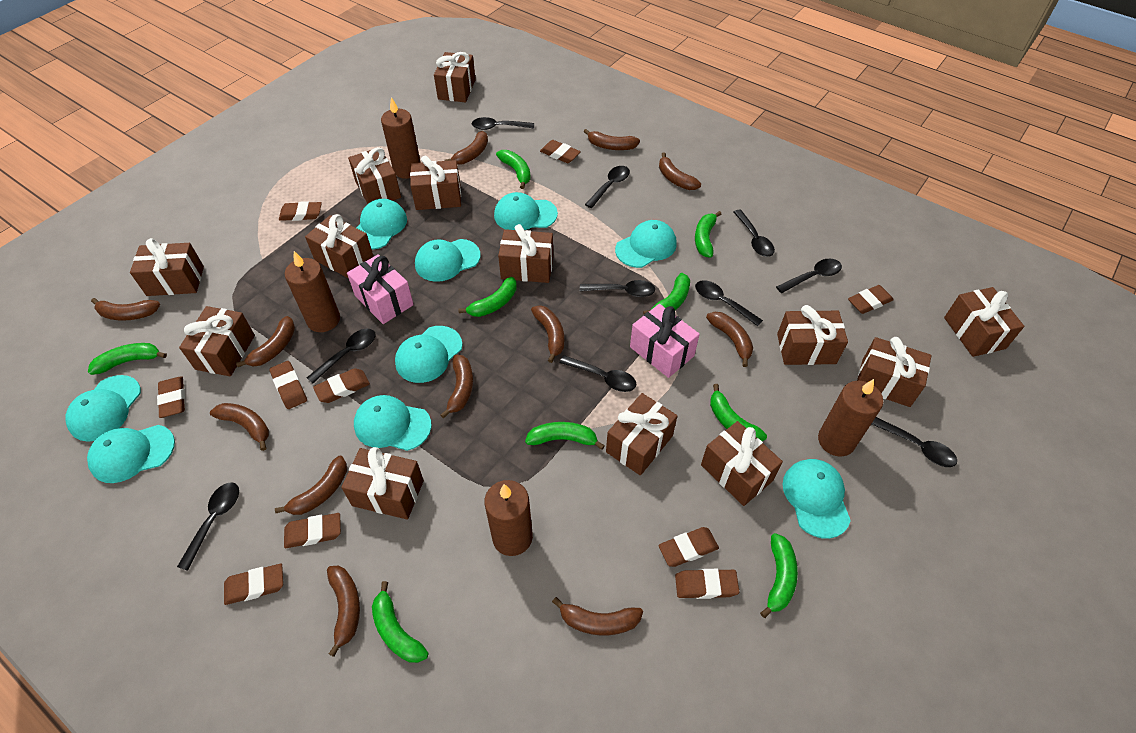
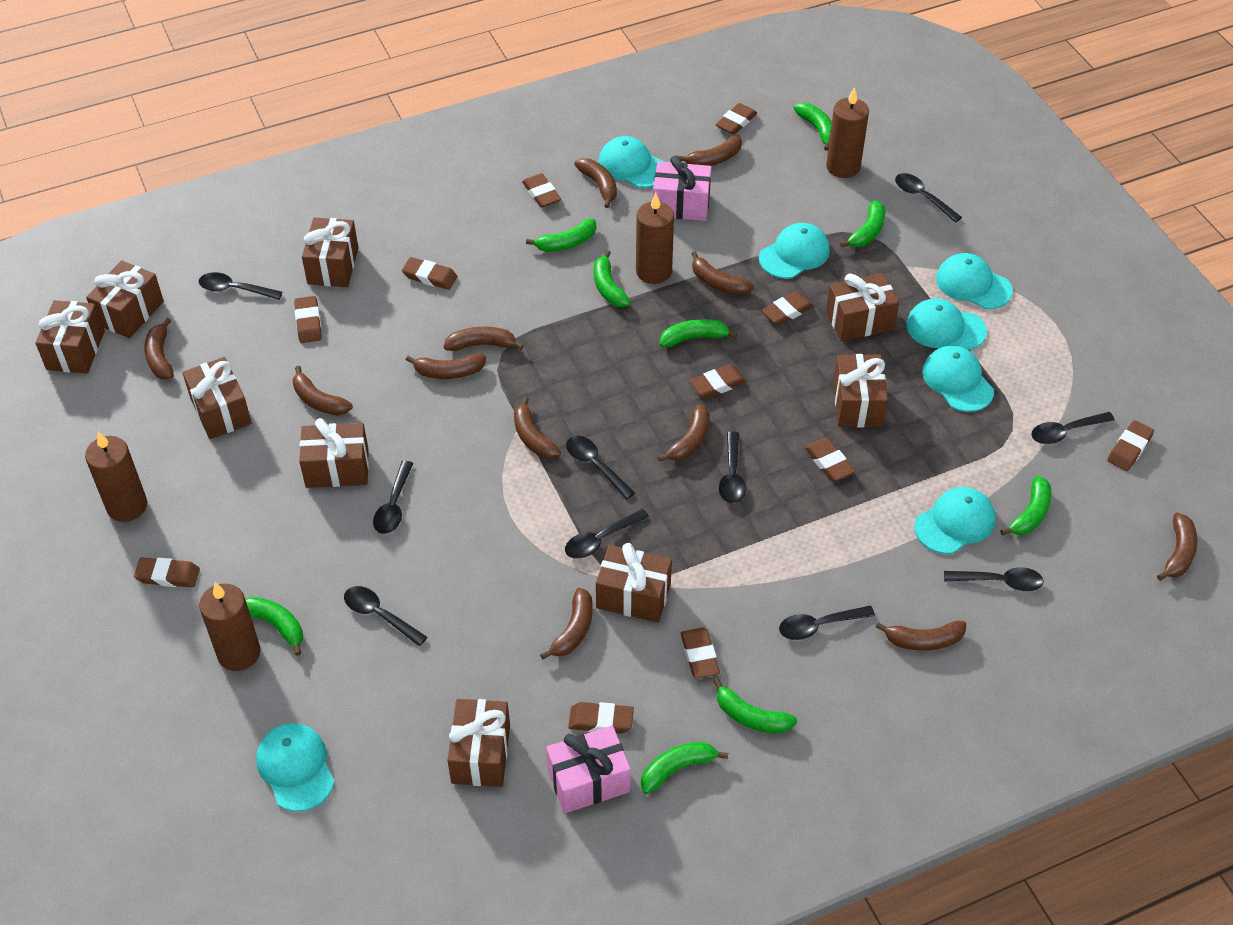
brown eraser: [157,376,185,418] [224,564,283,605] [269,361,307,409] [279,201,322,221] [284,513,341,548] [313,368,370,403] [540,140,581,163] [658,527,719,567] [675,569,739,599] [848,285,894,314] = 10 -> [134,557,200,587] [294,296,322,343] [402,257,458,290] [522,173,561,208] [568,702,634,734] [681,628,720,679] [690,364,747,399] [715,103,757,135] [761,291,814,326] [805,438,855,481] [1107,420,1154,471] = 11
brown gift: [130,238,204,296] [179,306,255,376] [305,214,374,278] [341,447,424,520] [348,147,401,204] [410,156,461,210] [434,52,476,102] [498,224,553,283] [606,393,677,475] [701,421,783,506] [777,305,848,365] [857,337,932,407] [944,287,1024,357] = 13 -> [35,300,105,374] [86,260,164,338] [182,357,252,439] [299,418,369,488] [302,218,358,287] [448,699,510,787] [596,543,672,623] [826,273,899,342] [833,354,888,427] = 9
turquoise cap: [65,375,141,442] [87,425,175,483] [354,395,432,451] [357,199,407,250] [395,326,463,383] [415,239,481,282] [494,192,558,230] [615,220,677,268] [782,459,851,539] = 9 -> [256,723,334,811] [599,136,665,188] [759,223,830,279] [906,298,987,350] [914,487,996,554] [922,345,994,412] [936,253,1013,309] = 7

